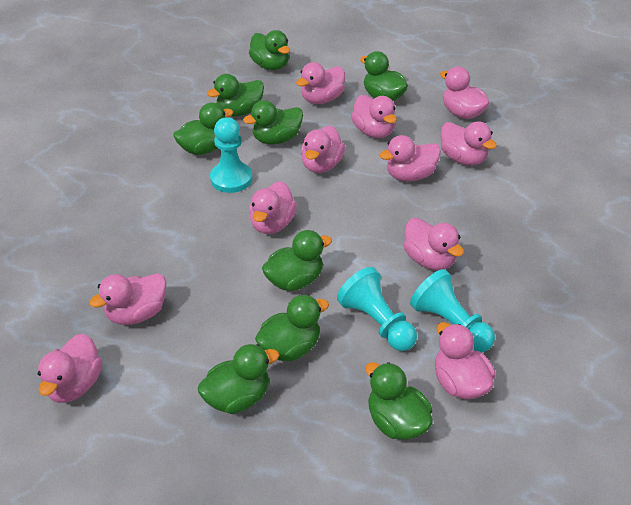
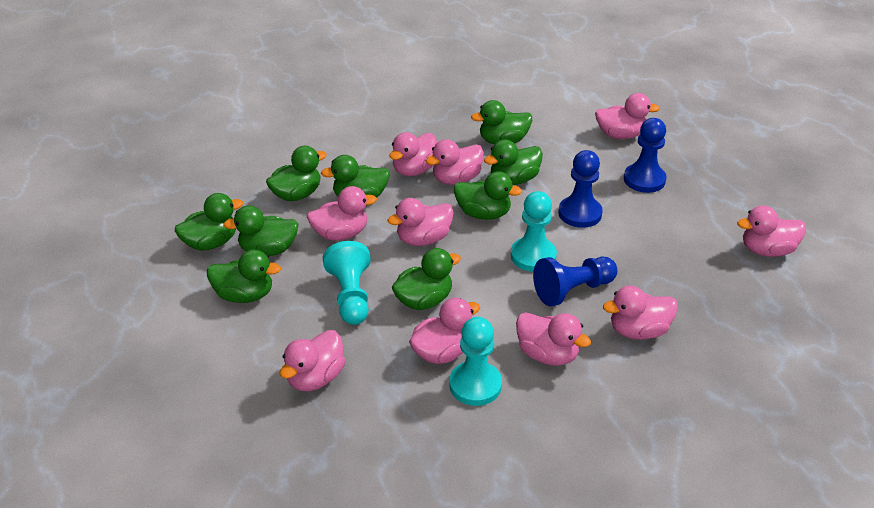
blue pawn: none = 0 -> [533,257,617,306] [558,150,603,228] [624,118,667,193] = 3
pink duck: [38,333,102,403] [89,273,167,325] [249,181,297,234] [296,62,345,104] [301,126,345,173] [351,95,397,138] [380,135,441,181] [403,218,464,270] [435,322,496,399] [440,67,490,119] [441,121,497,165] = 11 -> [280,330,345,391] [307,186,377,241] [387,198,454,246] [389,132,437,176] [409,298,480,364] [426,139,484,185] [516,312,591,366] [595,93,660,139] [603,286,678,340] [737,206,806,257] = 10

